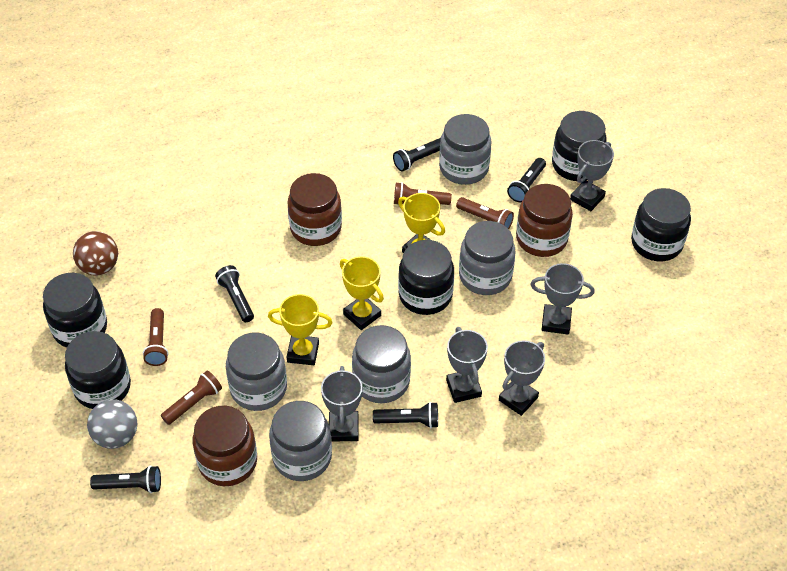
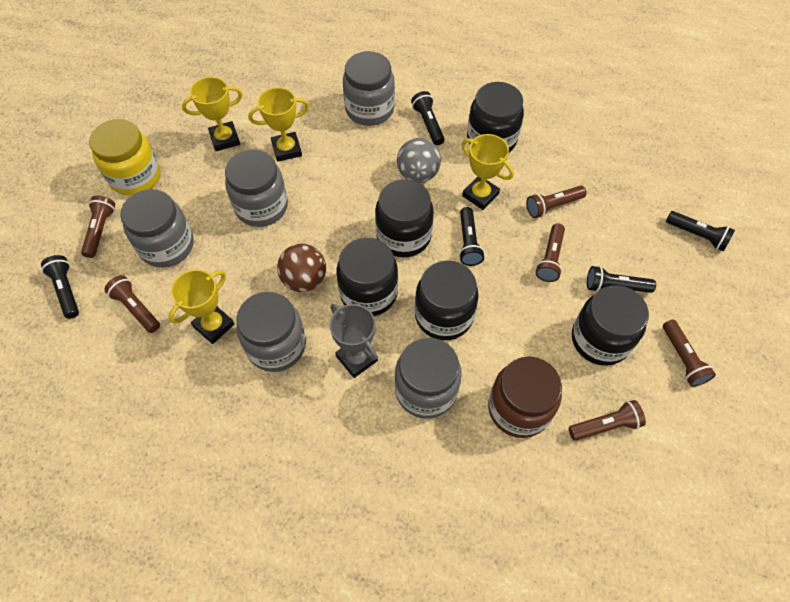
brown flashlight: [143,308,169,366] [161,370,222,425] [394,182,452,205] [456,197,514,229] = 4 -> [81,195,115,258] [104,275,160,333] [526,186,587,218] [536,223,565,282] [569,400,646,441] [663,319,716,387] = 6
brown jar: [192,406,257,486] [288,173,342,246] [516,184,573,257] = 3 -> [488,357,562,438] = 1
grey trophy: [321,366,362,441] [446,327,488,403] [499,340,545,416] [530,263,595,335] [570,140,614,211] = 5 -> [330,304,378,378] = 1
yellow jar: none = 0 -> [89,119,161,196] = 1
yellow trophy: [268,294,332,365] [340,256,384,330] [398,193,445,253] = 3 -> [168,269,234,344] [182,77,242,151] [248,87,309,162] [461,134,514,210] = 4

